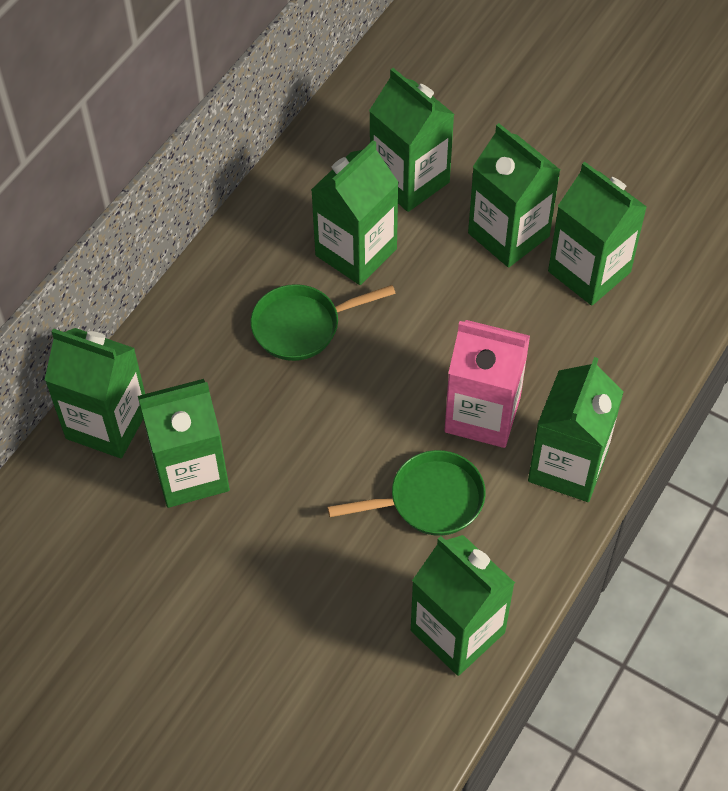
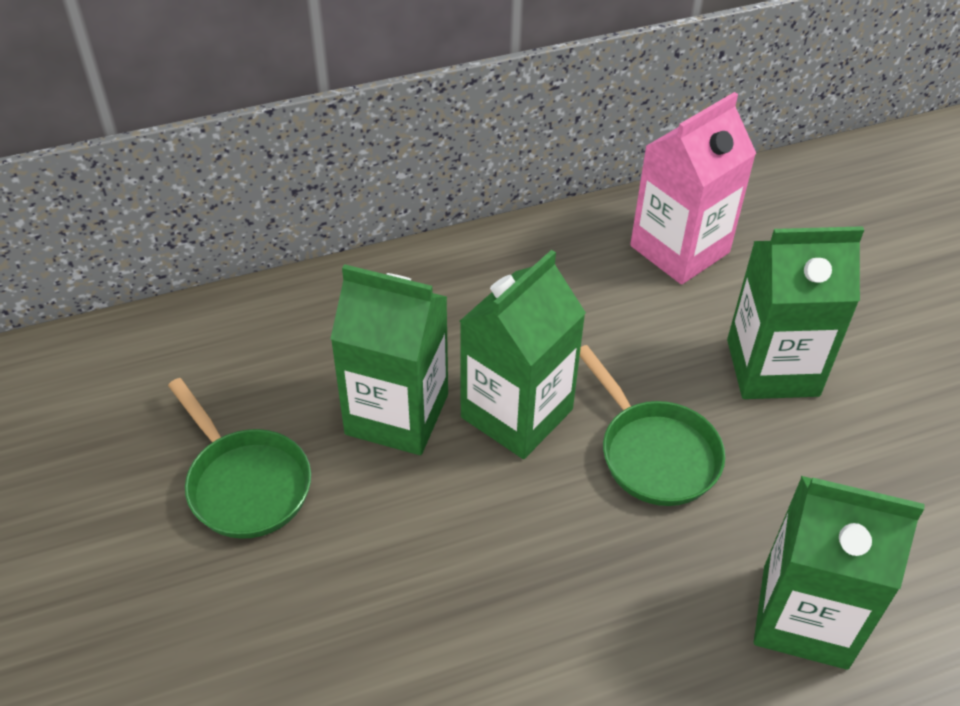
green carton: [45,328,145,458] [138,379,230,508] [311,140,399,285] [369,68,455,212] [411,535,515,676] [468,123,560,268] [528,357,623,502] [548,162,647,306] = 8 -> [330,264,448,455] [460,250,586,459] [727,226,864,399] [754,476,924,670] = 4

